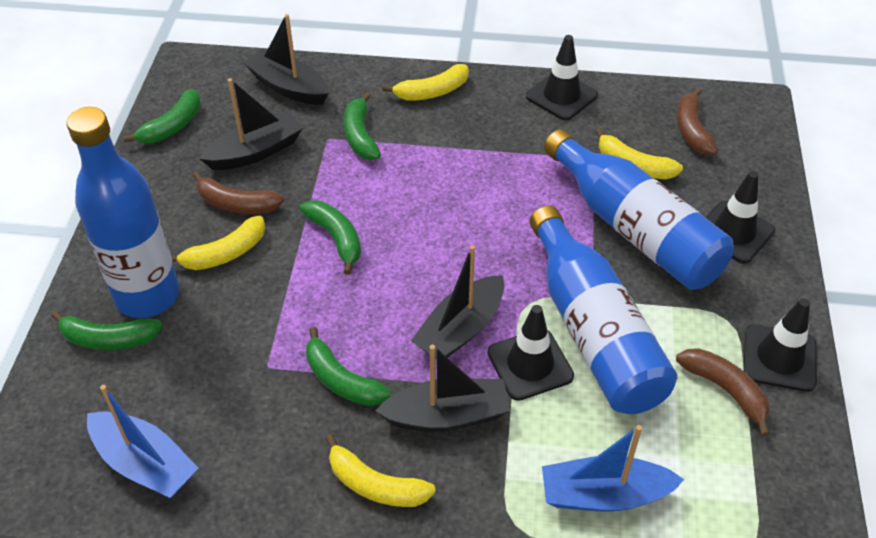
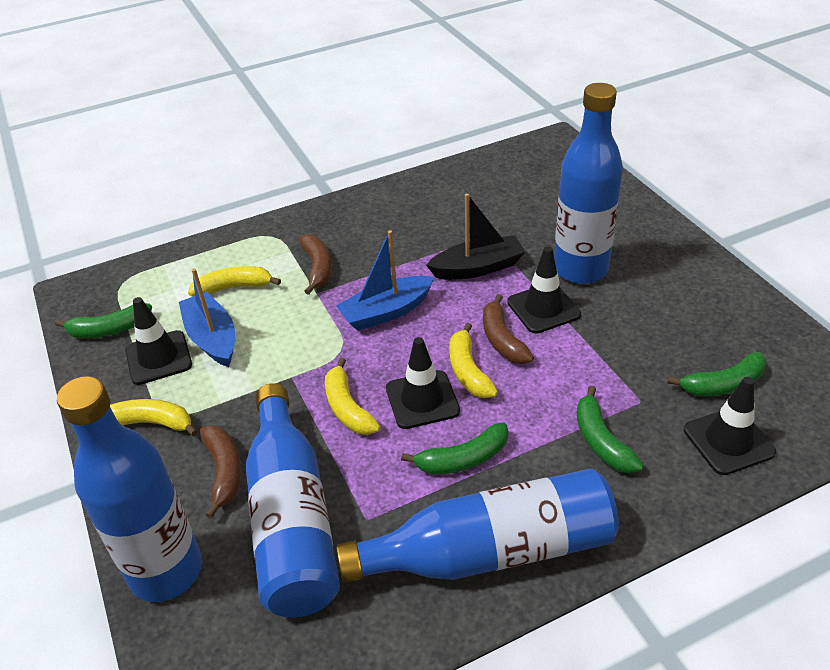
black boat: [199,78,303,170] [244,14,329,105] [375,344,510,432] [411,245,504,359] = 4 -> [426,193,526,280] = 1
blue bottle: [67,107,180,318] [530,206,677,414] [544,129,734,290] = 3 -> [57,376,202,602] [246,383,340,618] [336,469,619,583] [554,83,623,284] = 4
green banana: [51,311,162,350] [123,89,201,143] [299,201,361,275] [306,327,391,406] [344,92,381,160] = 5 -> [55,303,152,338] [401,422,509,474] [577,386,644,473] [667,352,767,396] = 4

